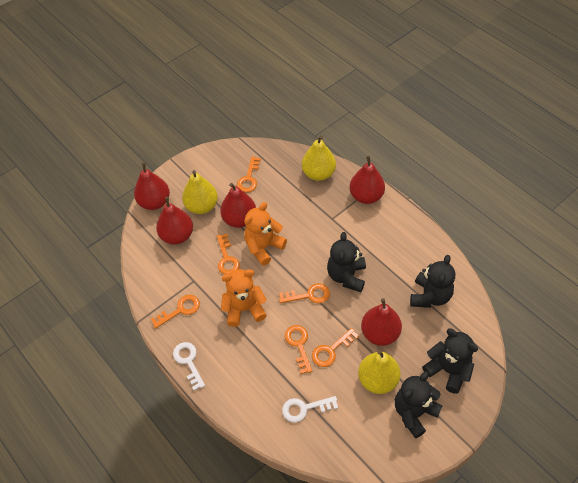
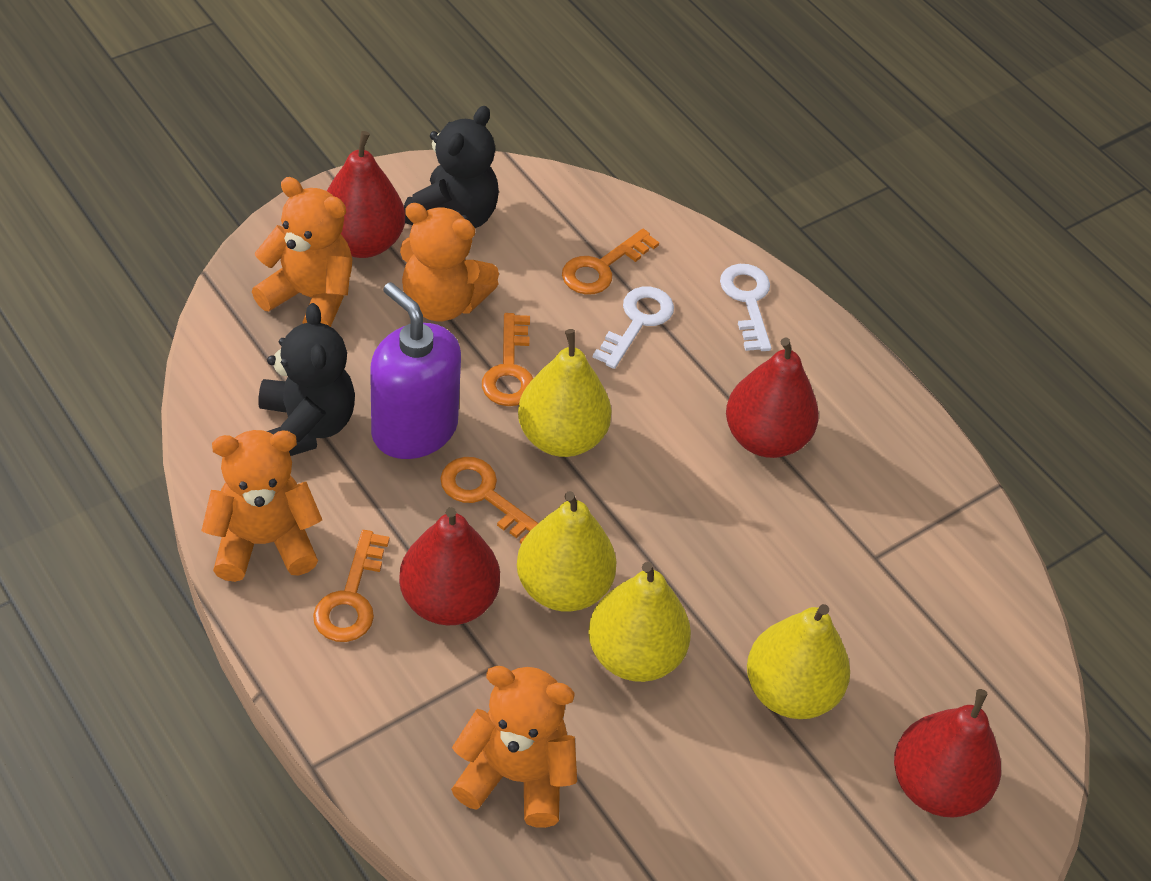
black teddy bear: [327,232,366,292] [395,371,442,439] [410,255,455,308] [422,328,478,394] = 4 -> [258,303,355,456] [404,106,499,228] = 2
orange key: [151,295,200,328] [217,234,240,275] [237,156,261,193] [279,283,330,303] [285,325,312,374] [312,328,359,367] = 6 -> [313,530,390,642] [440,457,538,544] [482,313,533,406] [562,229,659,295] = 4
orange teddy bear: [221,269,267,327] [244,202,287,266] = 2 -> [202,430,322,582] [252,177,352,327] [400,203,499,321] [451,666,577,828] = 4
purple soap dispenser: none = 0 -> [370,282,461,459] = 1
red pear: [134,162,170,210] [156,197,193,244] [220,183,256,228] [349,156,385,204] [361,298,402,346] = 5 -> [327,131,405,258] [399,507,500,626] [726,338,819,458] [894,689,1001,818] = 4
yellow pear: [182,170,218,214] [302,135,336,181] [358,350,401,394] = 3 -> [517,491,616,612] [518,329,612,457] [588,562,691,682] [747,604,850,719] = 4

